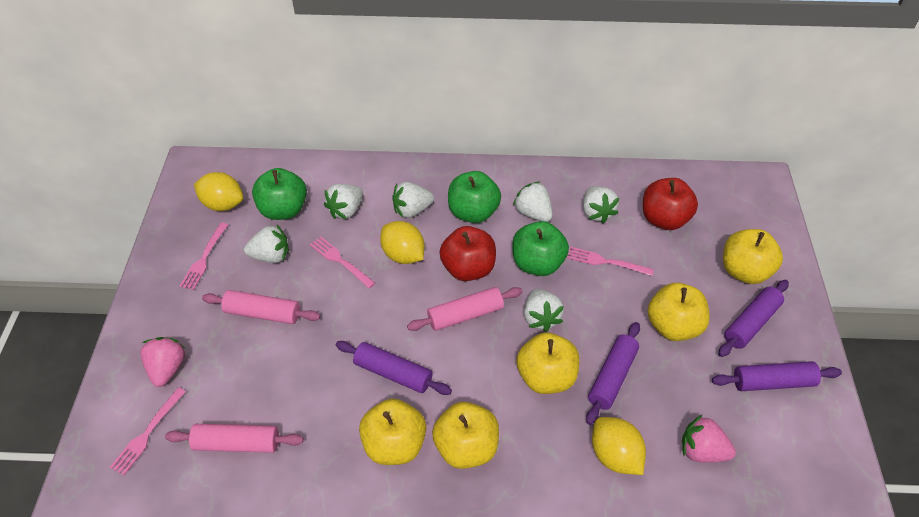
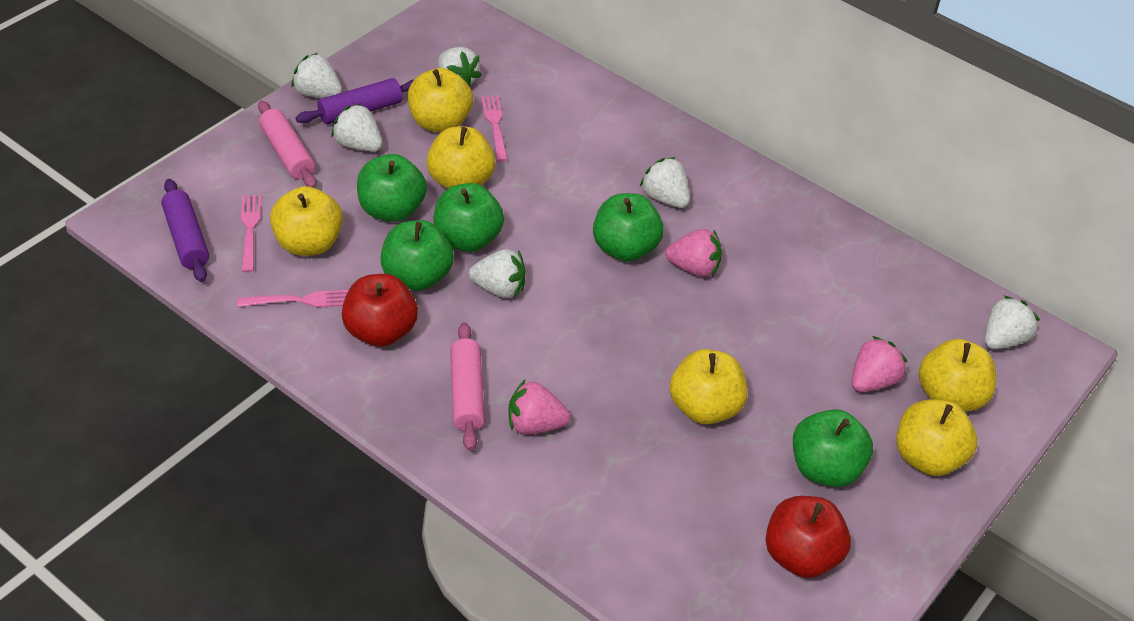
green apple: [252,168,307,220] [448,171,501,223] [512,221,569,276] = 3 -> [357,154,427,222] [381,220,454,291] [433,183,504,252] [593,193,664,262] [793,409,873,487] = 5
pink fork: [110,388,186,475] [179,223,228,290] [310,236,375,289] [567,247,654,276] = 4 -> [237,290,349,307] [241,195,261,273] [481,95,508,162] = 3
pink rolling pin: [165,424,304,453] [202,290,321,324] [407,287,523,331] = 3 -> [258,101,317,188] [450,322,485,451] = 2
pink strawberry: [140,337,185,387] [682,415,736,463] = 2 -> [508,380,570,434] [665,229,722,277] [852,336,907,392] = 3
purple rolling pin: [336,341,452,395] [586,322,640,425] [712,361,842,391] [718,280,789,357] = 4 -> [161,179,209,282] [296,78,415,124] = 2
yellow apple: [359,399,426,465] [432,402,499,469] [516,332,579,394] [648,283,710,341] [723,229,783,284] = 5 -> [270,186,343,256] [408,68,473,132] [427,127,495,189] [670,349,747,424] [896,399,977,476] [919,339,996,412] = 6
yellow lemon: [194,172,243,211] [380,221,425,264] [592,417,646,475] = 3 -> none = 0

